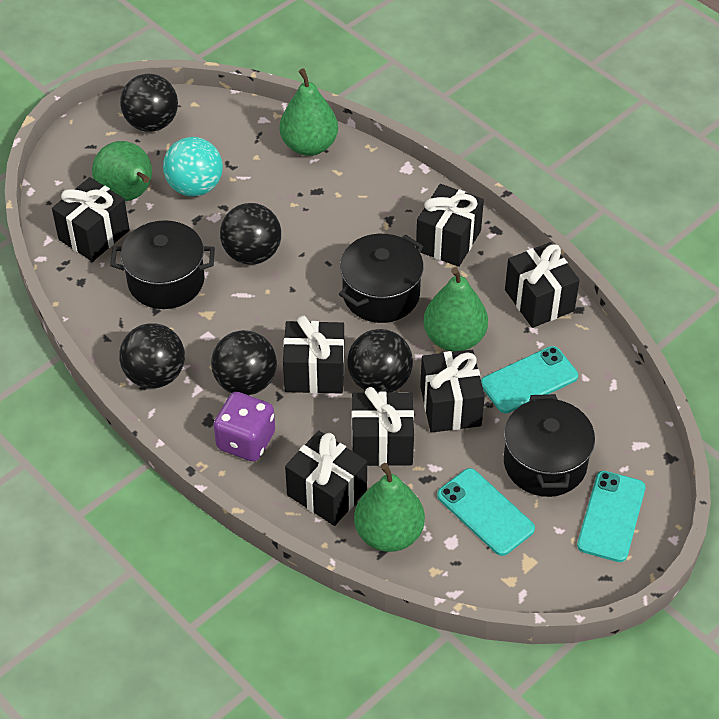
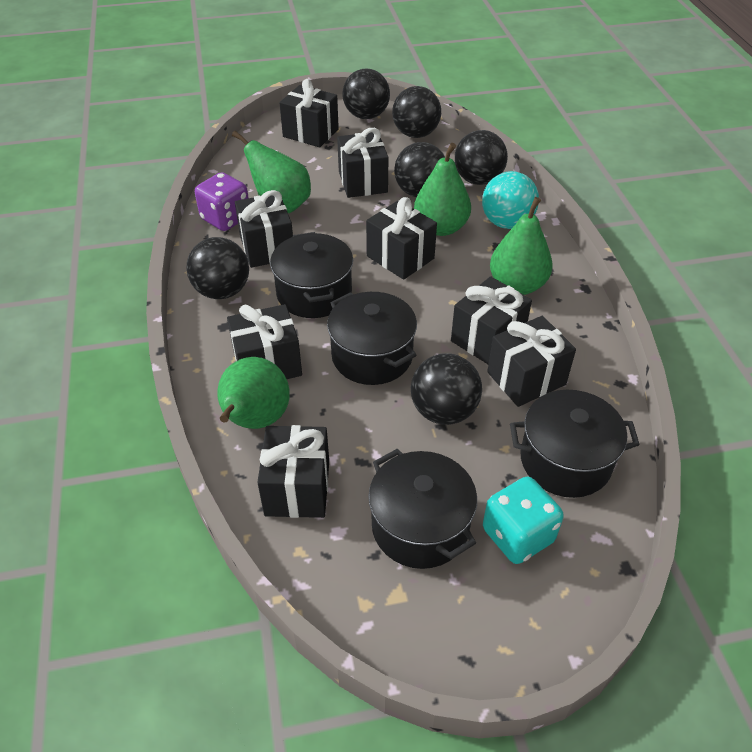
black ball: [119,323,185,388] [120,74,178,132] [211,330,277,395] [220,203,281,265] [347,329,413,393] = 5 -> [186,237,249,299] [343,68,390,119] [392,86,441,138] [394,142,445,197] [411,354,482,425] [455,130,508,185] = 6
black gift: [52,177,130,262] [283,316,345,394] [285,431,367,526] [352,387,414,466] [416,184,484,267] [420,350,485,433] [505,242,580,328] = 7 -> [227,304,302,379] [235,190,293,268] [257,425,329,518] [279,79,339,147] [337,128,389,198] [366,197,437,280] [451,276,532,364] [487,316,576,407] = 8
black pot: [110,220,215,309] [339,234,424,323] [504,394,595,497] = 3 -> [270,232,353,318] [327,292,417,385] [368,449,477,569] [510,390,640,498] = 4
turquoise dice: none = 0 -> [483,477,564,564] = 1
turquoise phone: [437,468,535,556] [481,346,578,413] [577,471,645,562] = 3 -> none = 0

